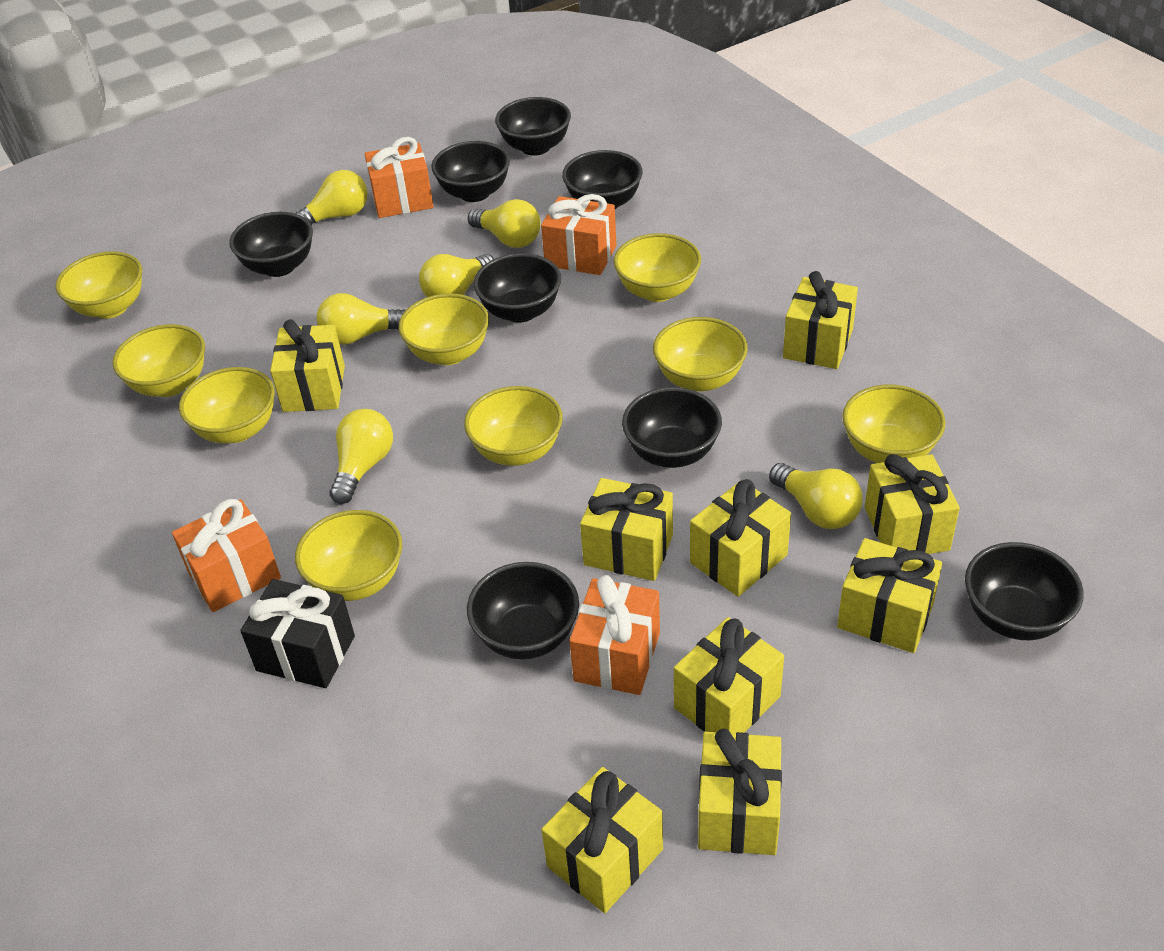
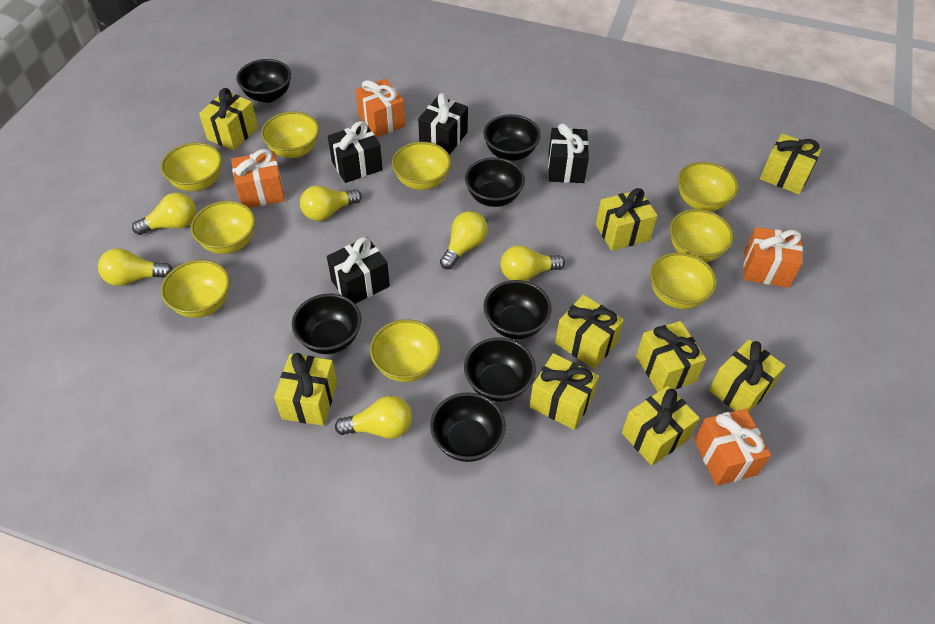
black bowl: [229,212,313,277] [431,141,510,202] [467,562,579,659] [473,253,561,323] [495,97,571,156] [562,150,643,209] [622,387,722,468] [965,542,1084,640] = 8 -> [236,59,291,103] [292,294,361,354] [430,392,506,462] [464,337,536,402] [465,157,525,207] [483,114,541,161] [483,280,552,339] = 7
black gift: [240,579,355,688] = 1 -> [327,237,390,304] [328,121,383,183] [418,93,468,155] [548,124,589,183] = 4

